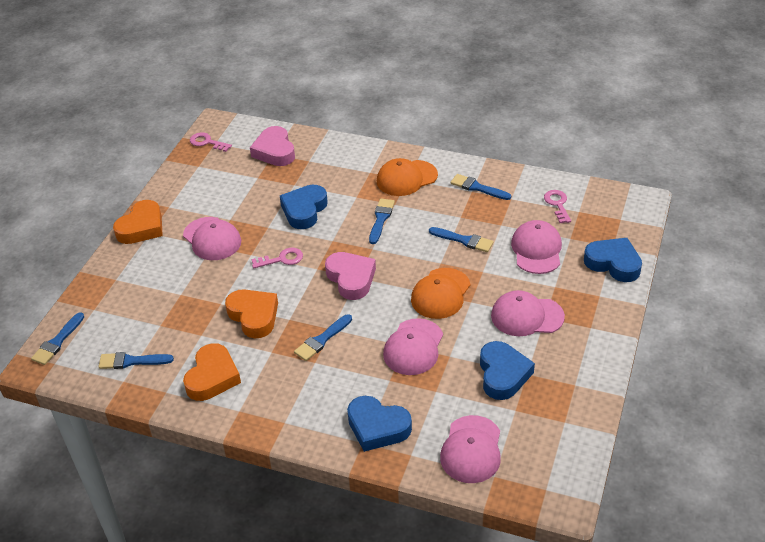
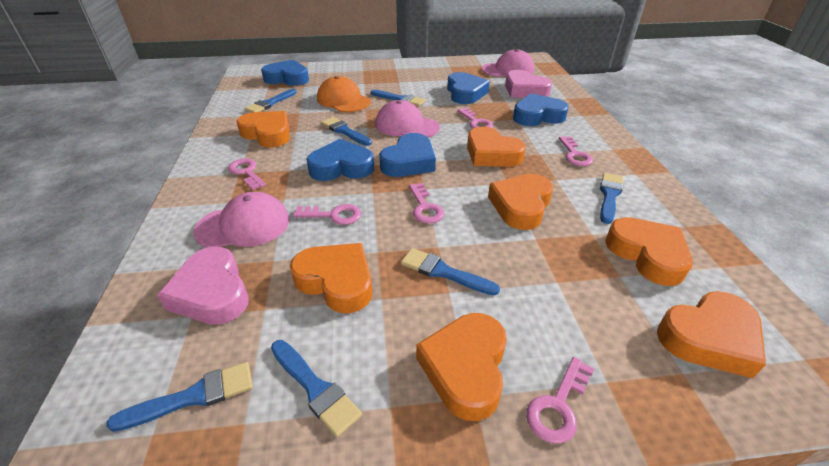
blue brush: [31,312,84,365] [98,352,174,369] [294,314,352,361] [369,199,395,244] [429,227,494,252] [451,174,511,200] = 6 -> [106,362,253,432] [245,89,297,113] [271,340,362,437] [321,117,372,146] [371,90,426,107] [401,248,500,295] [600,173,623,224] = 7
blue heart: [280,185,328,229] [347,396,412,452] [480,341,535,400] [584,238,642,282] = 4 -> [261,60,309,86] [306,139,374,181] [379,133,436,177] [447,72,490,104] [513,93,569,126] = 5
orange cap: [377,158,438,196] [411,268,471,319] = 2 -> [317,76,371,112] = 1
orange heart: [113,200,163,244] [183,343,241,401] [225,289,278,338] = 3 -> [237,111,290,148] [290,243,372,313] [416,313,507,421] [467,127,526,167] [488,174,553,230] [605,217,693,286] [657,291,766,378] = 7
pink cap: [183,217,241,260] [383,318,443,375] [440,415,501,483] [491,290,565,336] [511,220,562,274] = 5 -> [193,192,290,248] [375,100,440,138] [482,49,534,77] = 3
pink key: [190,132,232,152] [252,248,303,268] [544,190,571,223] = 3 -> [228,158,266,190] [293,204,361,225] [409,183,444,224] [458,108,493,129] [526,357,594,444] [559,136,593,166] = 6

